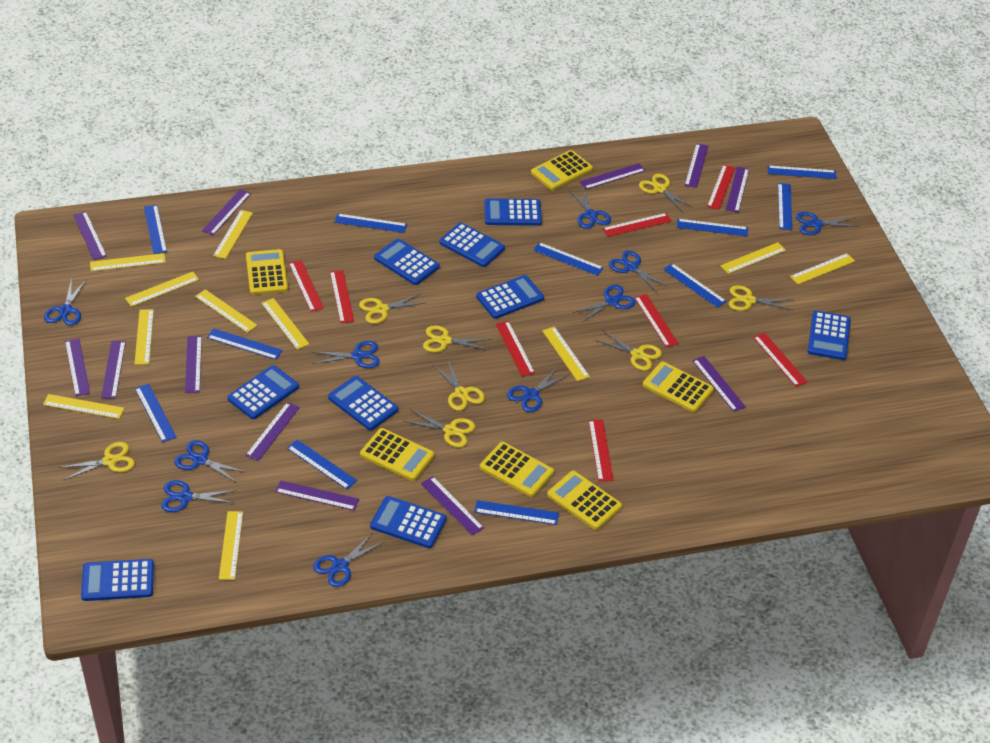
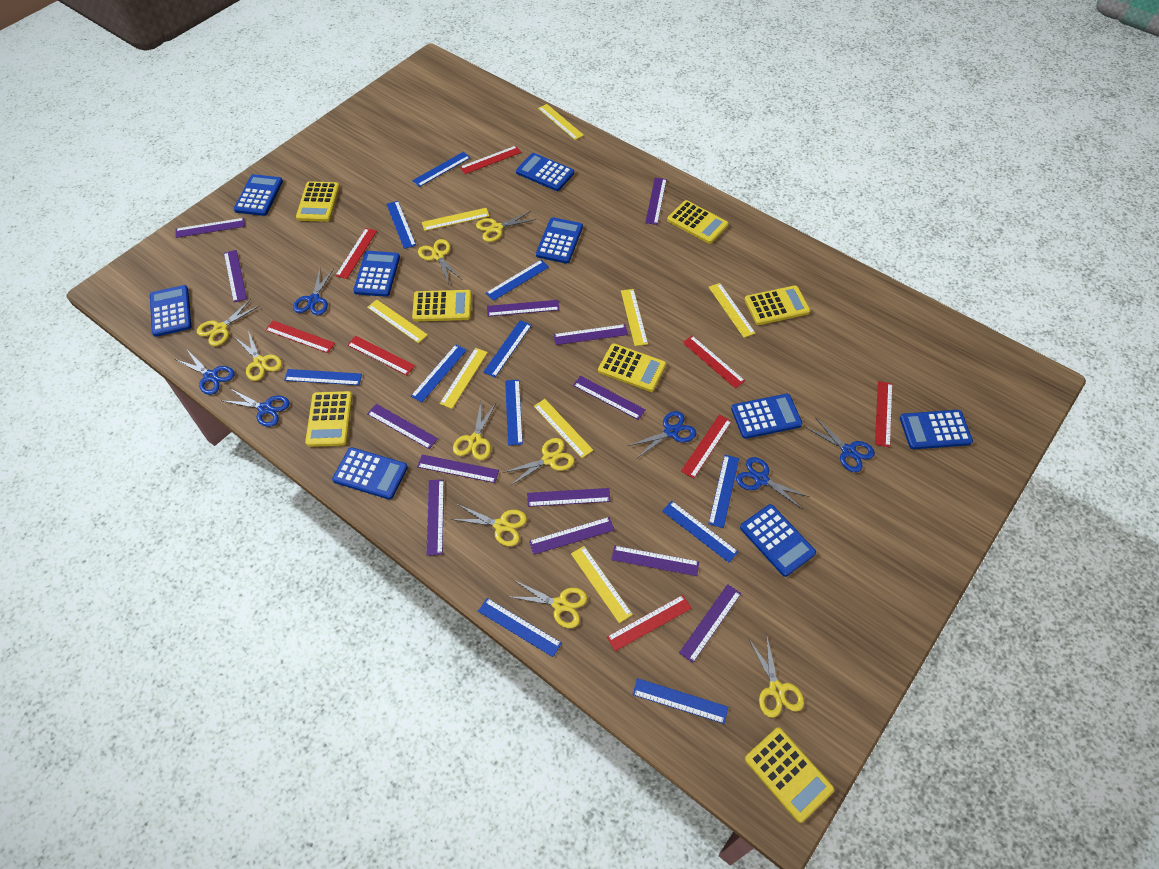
blue scissors: [44,278,86,326] [161,480,237,512] [174,440,245,483] [312,341,380,368] [313,532,384,587] [507,367,569,412] [569,188,611,229] [572,285,636,323] [609,251,668,293] [796,212,859,235] = 10 -> [175,350,235,395] [223,388,290,427] [293,268,334,315] [628,411,696,459] [736,457,810,509] [805,417,875,472] = 6
purple ruler: [65,339,90,396] [73,211,107,260] [101,341,126,398] [185,336,202,393] [202,189,251,235] [245,402,300,461] [275,480,359,511] [421,476,484,535] [580,163,645,189] [684,143,708,188] [692,356,746,412] [726,167,749,212] = 12 -> [175,218,245,238] [224,250,247,302] [367,404,438,449] [417,455,499,483] [426,479,444,556] [487,300,560,317] [527,488,610,507] [529,517,614,555] [553,324,628,345] [573,376,646,420] [611,546,699,576] [645,178,667,225] [679,584,741,663] = 13
yellow calculator: [246,249,288,295] [360,428,434,481] [480,442,554,497] [531,150,593,190] [547,471,622,530] [643,361,714,412] = 6 -> [296,181,340,222] [305,391,352,447] [412,290,471,322] [598,343,666,392] [667,200,729,244] [745,286,810,325] [745,727,834,823] = 7
yellow ruler: [43,394,125,419] [90,253,166,271] [125,272,199,307] [135,309,154,365] [195,289,258,333] [213,210,253,259] [219,511,243,580] [261,298,309,350] [542,326,590,381] [720,242,786,274] [790,253,855,284] = 11 -> [367,299,428,343] [422,208,489,231] [440,348,488,409] [534,399,593,458] [538,104,584,140] [571,546,633,623] [621,289,648,346] [709,283,755,338] = 8
yellow scissors: [59,442,135,480] [359,293,425,324] [403,409,475,447] [423,325,491,352] [433,359,485,411] [595,330,662,371] [639,174,694,213] [729,285,794,311] = 8 -> [197,299,259,346] [236,330,282,381] [418,239,461,284] [451,504,527,546] [453,402,496,460] [476,211,536,242] [502,438,575,486] [510,580,587,628] [749,634,804,718] = 9

